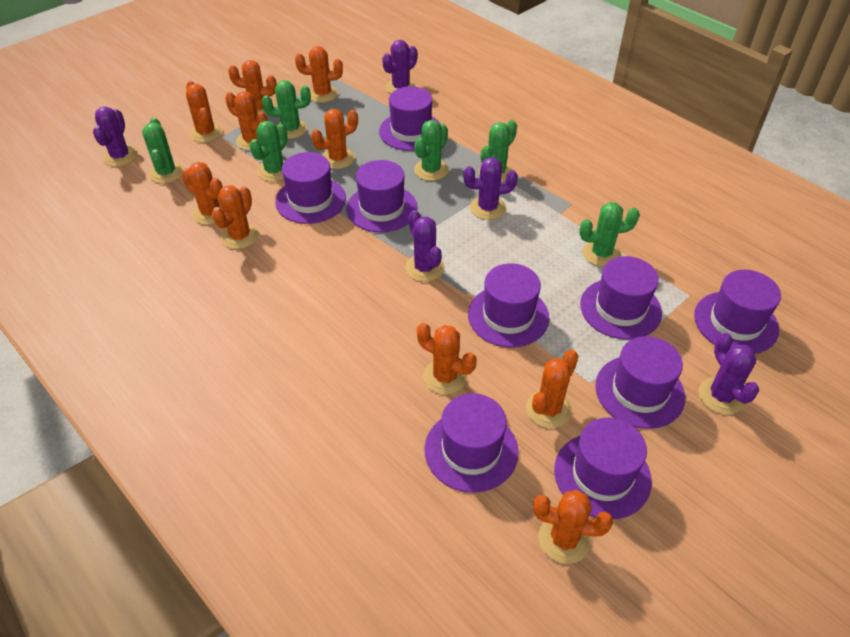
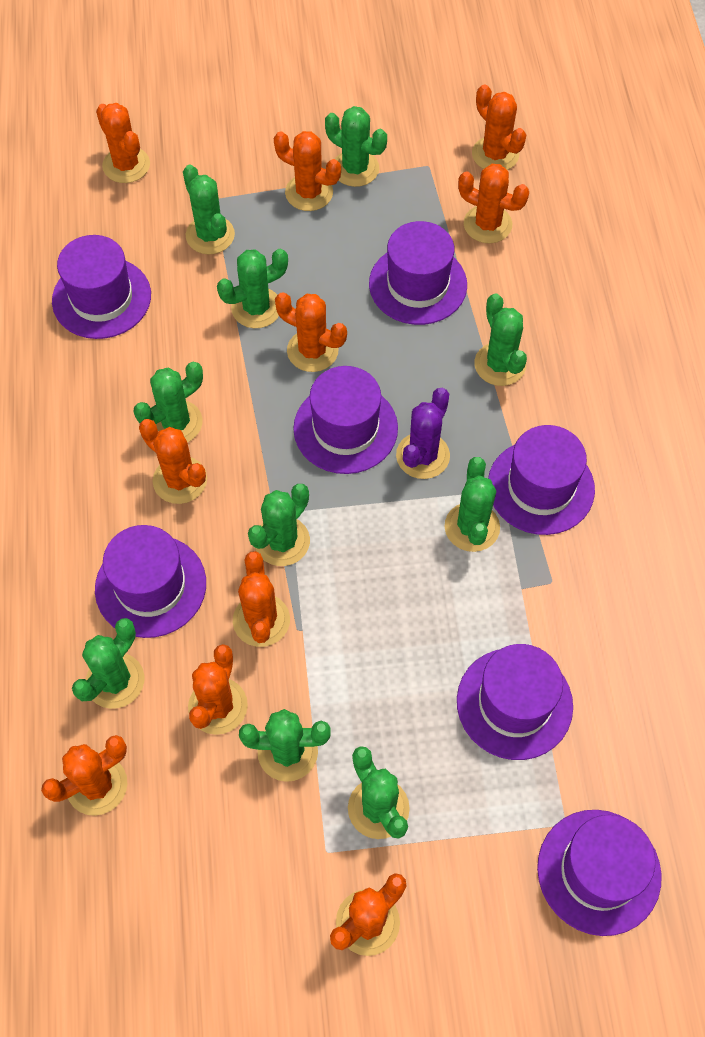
green cactus: [142,118,184,184] [249,121,288,182] [262,80,311,139] [414,120,449,181] [479,120,517,183] [579,202,640,267] = 6 -> [72,618,144,709] [134,362,203,442] [183,165,235,254] [217,249,288,328] [239,709,331,782] [248,484,310,566] [325,106,387,187] [348,746,410,839] [444,457,500,552] [474,293,527,386] = 10
purple cactus: [93,107,138,167] [382,40,417,94] [405,210,444,282] [463,157,518,220] [699,333,759,415] = 5 -> [396,388,450,479] = 1
purple hat: [275,152,346,224] [346,160,418,232] [379,86,441,151] [424,393,519,493] [468,263,549,347] [554,418,652,519] [580,256,662,340] [595,336,685,429] [694,270,781,354] = 9 -> [52,235,151,339] [95,525,206,638] [293,366,398,474] [369,221,467,325] [457,644,573,760] [488,425,595,535] [537,810,662,936] = 7

